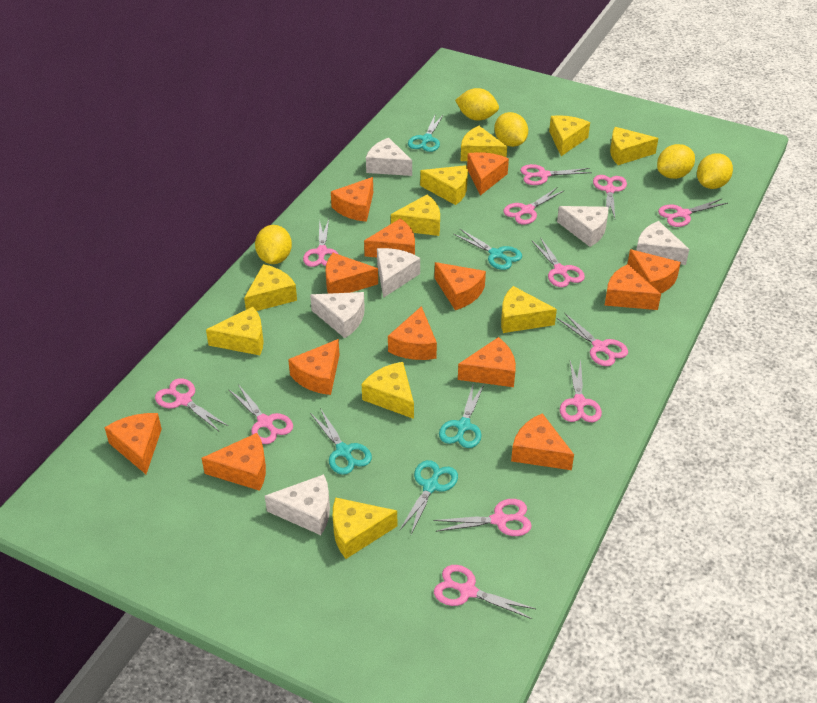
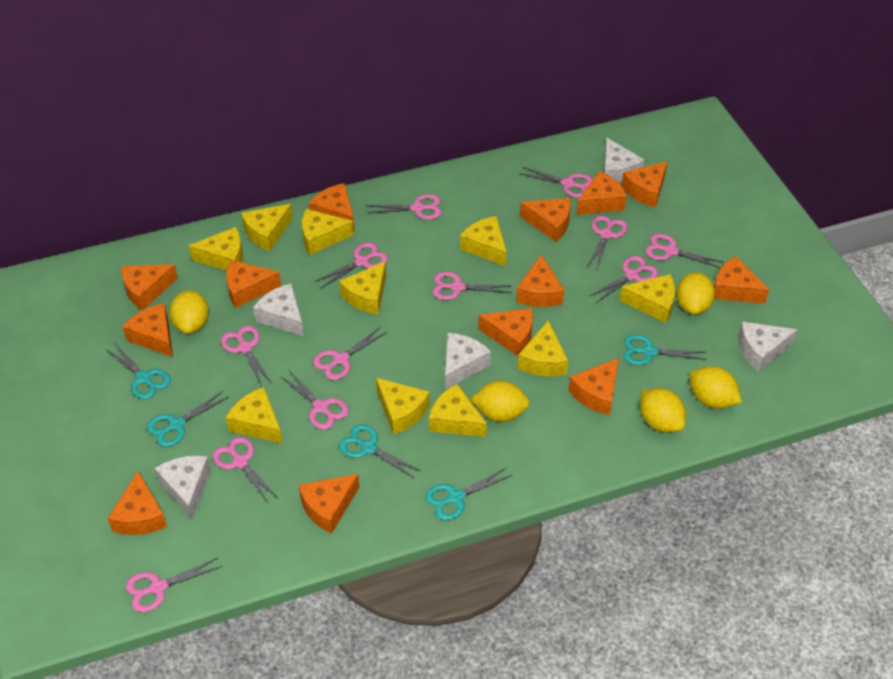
white cheese: [265,474,330,535] [310,292,365,338] [366,138,412,176] [377,248,420,298] [557,206,608,247] [636,221,689,265] = 6 -> [154,456,211,519] [253,284,304,336] [445,333,491,389] [603,137,644,183] [738,322,797,372] = 5

